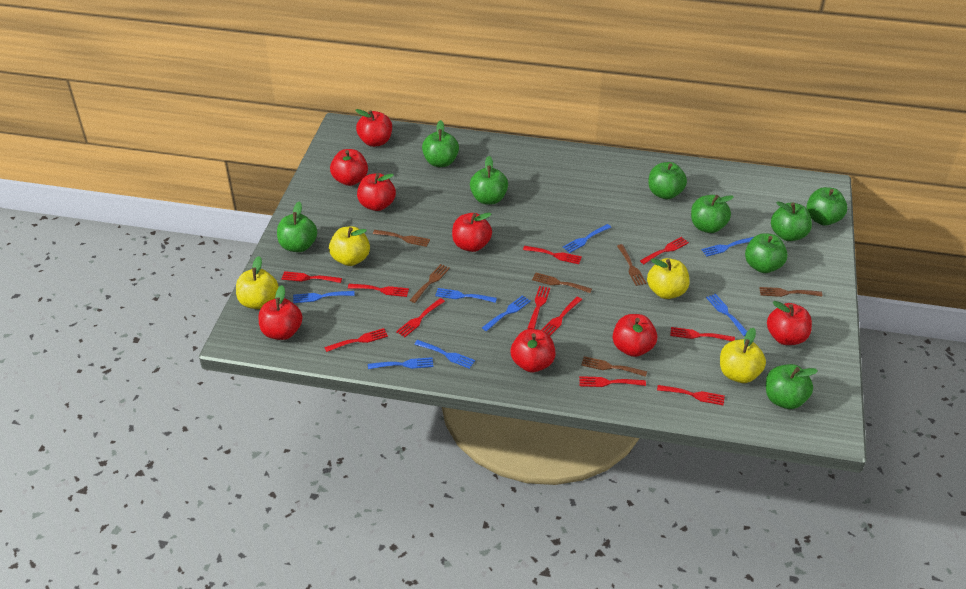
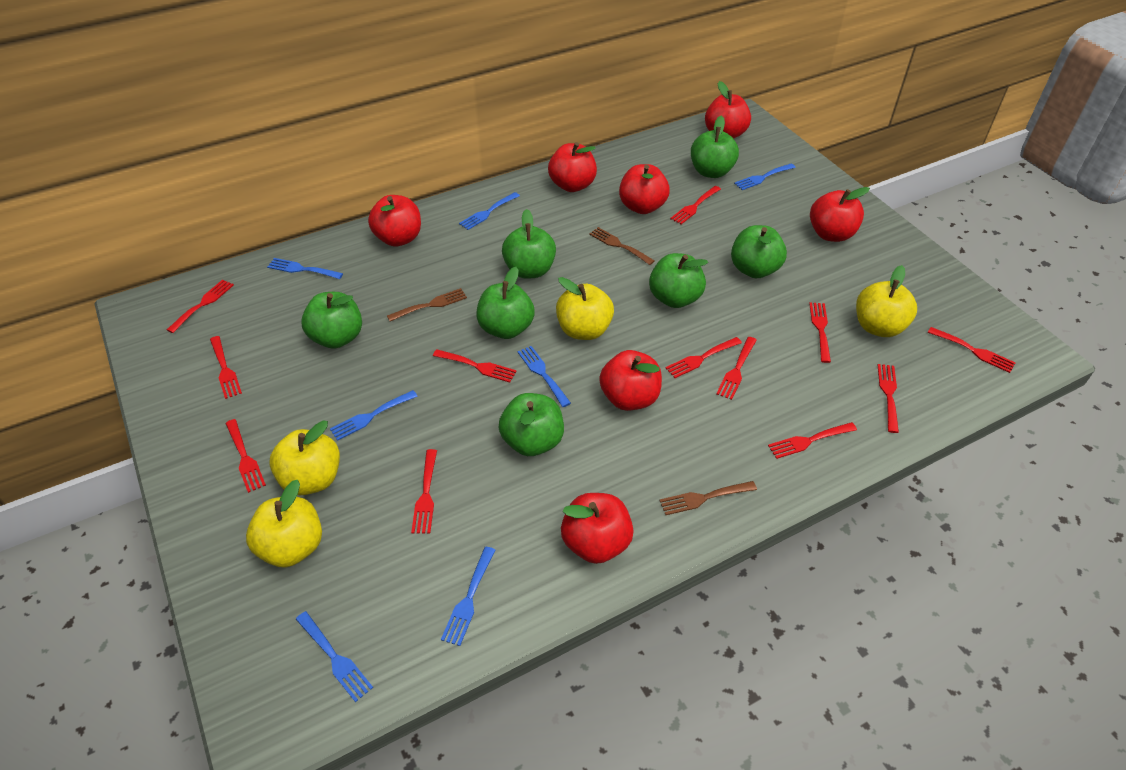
blue fork: [293,291,355,303] [368,357,433,369] [414,340,475,369] [435,288,497,303] [482,295,531,331] [563,224,611,253] [701,237,754,257] [706,294,747,336] = 8 -> [267,258,343,279] [296,611,373,702] [330,390,418,441] [441,547,495,646] [459,192,520,230] [518,346,571,407] [734,163,796,190] = 7
brown fork: [373,230,430,247] [410,264,450,303] [532,273,592,293] [581,356,647,377] [617,244,646,286] [759,287,822,297] = 6 -> [387,288,467,321] [589,227,655,265] [659,481,757,515] = 3
green apple: [277,202,317,252] [422,120,459,167] [470,156,508,205] [648,162,687,199] [691,195,734,233] [745,233,788,273] [766,364,818,409] [771,201,812,241] [806,187,847,225] = 9 -> [301,292,362,349] [476,267,535,339] [498,393,564,456] [502,209,556,279] [649,253,708,308] [691,116,739,178] [731,225,787,278] = 7
red apple: [259,285,303,340] [330,149,368,186] [355,109,392,147] [357,173,396,211] [452,213,492,252] [511,329,556,372] [613,314,657,357] [767,301,812,345] = 8 -> [368,195,421,247] [548,142,597,192] [561,493,634,564] [599,350,662,411] [619,164,670,214] [705,81,751,139] [810,187,870,242] = 7
red fork: [281,271,342,283] [324,328,388,352] [348,284,409,297] [396,298,445,337] [523,246,582,264] [528,286,550,329] [541,297,582,336] [579,376,646,387] [640,237,689,264] [657,385,725,405] [670,327,735,341] = 11 -> [167,280,234,333] [210,336,242,399] [225,419,266,493] [411,449,437,534] [433,349,516,383] [666,337,742,378] [670,186,721,224] [716,337,757,400] [768,422,857,459] [809,302,831,363] [878,364,899,433] [928,327,1016,373] = 12

